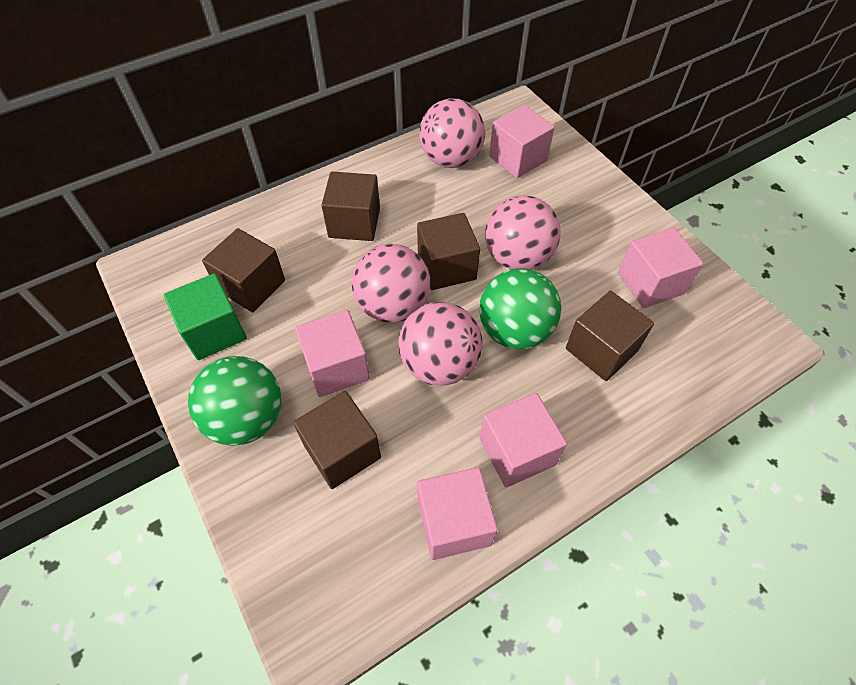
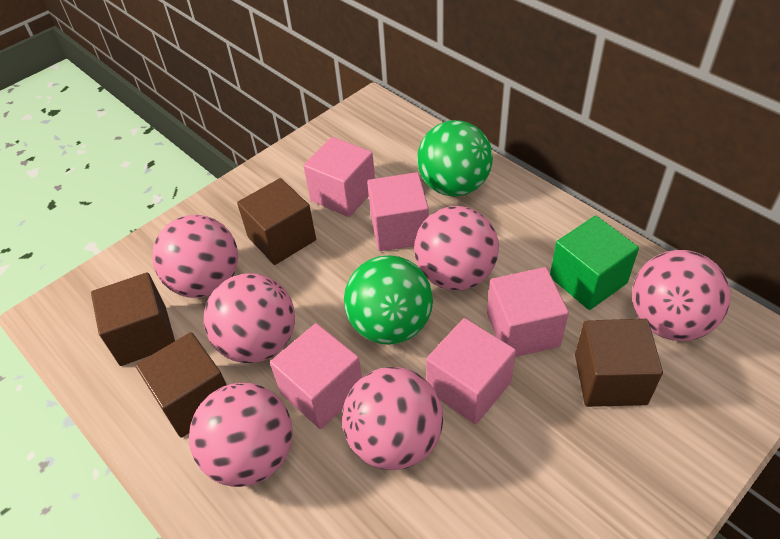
brown cube: [202,228,285,312] [293,391,381,489] [321,172,380,241] [417,213,480,290] [566,291,654,381] = 5 -> [91,272,175,366] [136,332,227,438] [237,178,316,265] [575,319,663,407] = 4
pink ball: [352,244,431,323] [398,302,482,386] [419,99,485,168] [485,195,560,270] = 4 -> [152,215,238,298] [189,383,293,487] [204,273,295,363] [342,367,443,470] [414,206,499,290] [632,250,731,341] = 6

